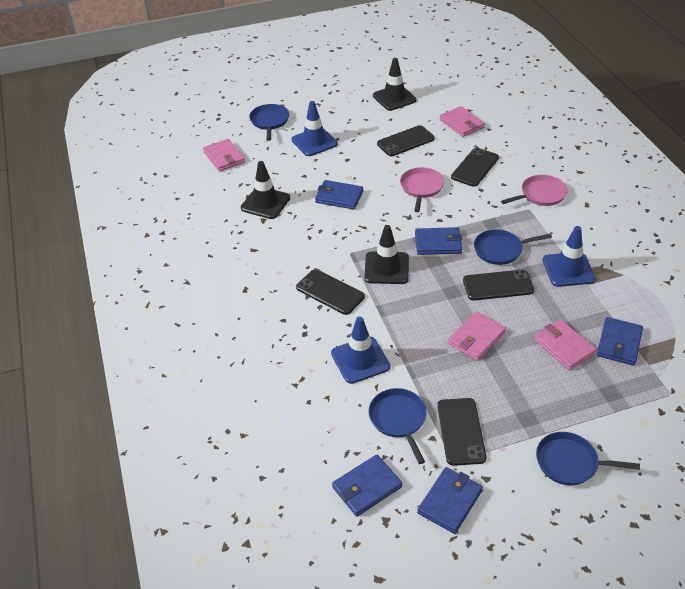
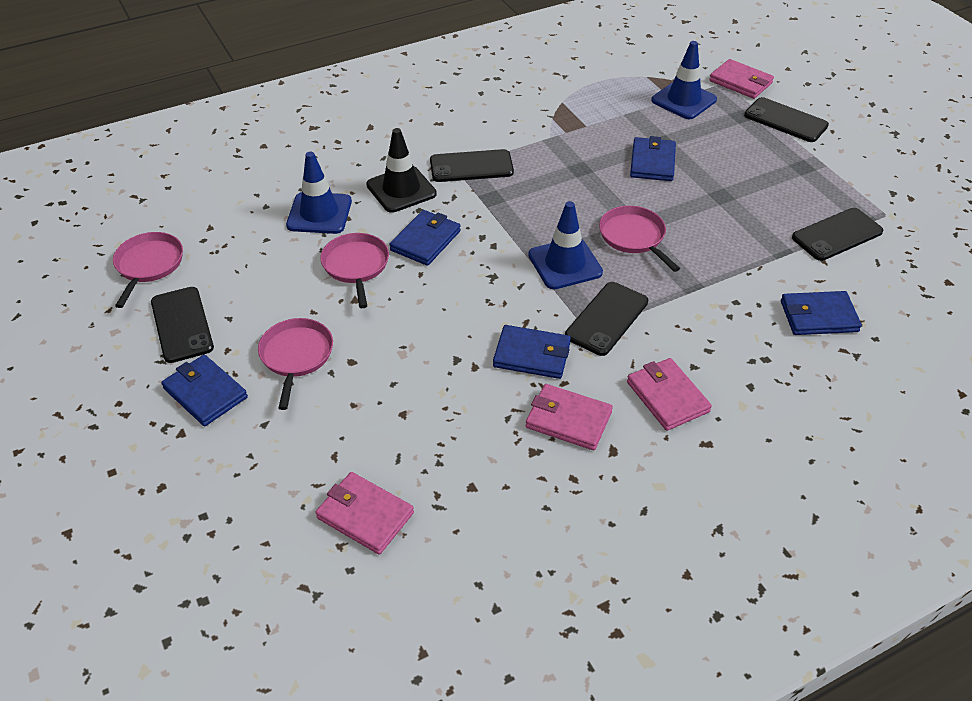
black traffic cone: [241,161,290,219] [364,225,409,284] [373,58,417,111] = 3 -> [366,128,437,213] = 1
blue pan: [249,104,289,141] [369,388,427,464] [474,229,552,265] [536,432,640,485] = 4 -> none = 0
pink pan: [400,167,444,212] [501,175,568,206] = 2 -> [113,232,183,308] [258,318,333,410] [320,233,389,308] [599,206,680,272] = 4

